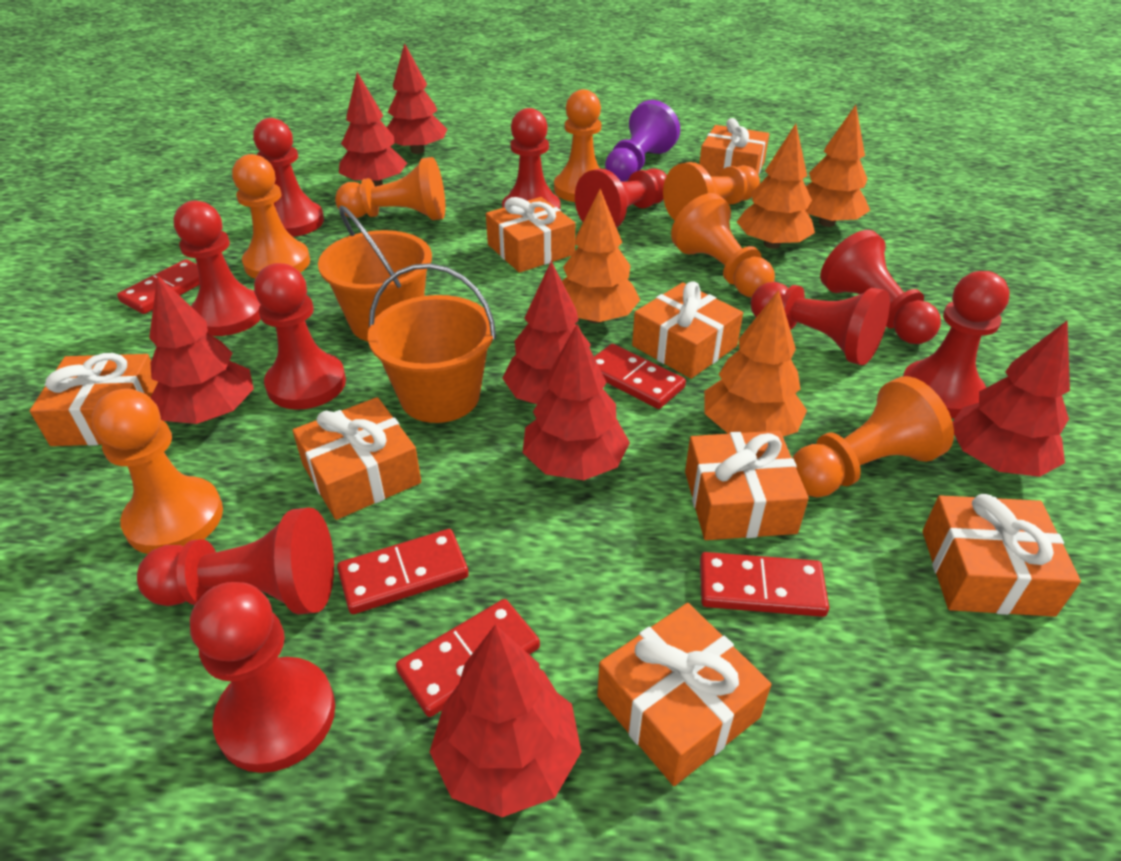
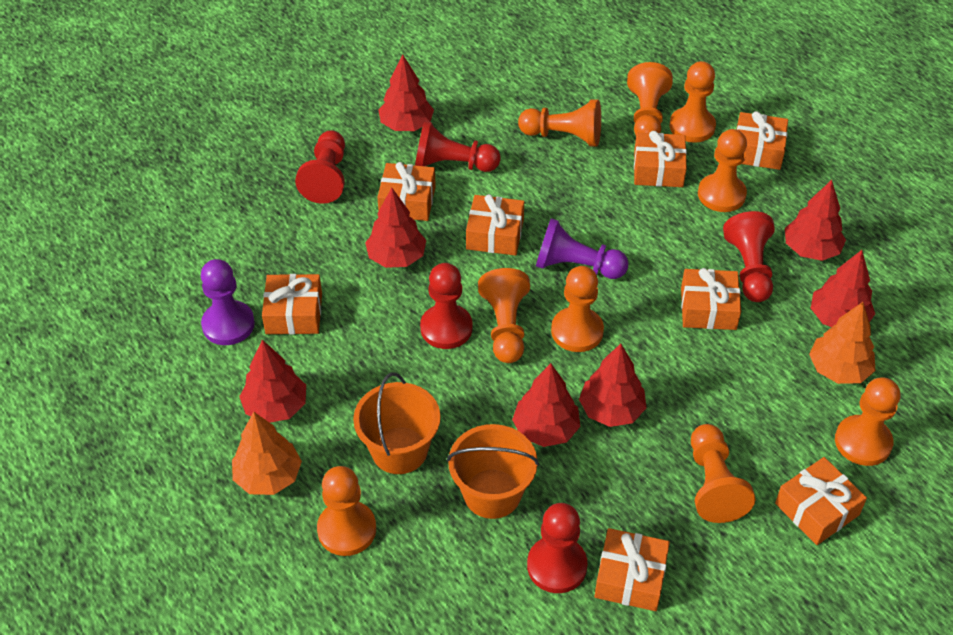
orange pawn: [92,389,223,554] [232,154,310,279] [335,157,445,220] [554,89,601,202] [663,162,760,221] [671,193,775,297] [792,376,954,498] = 7 -> [317,466,376,556] [478,268,530,363] [518,99,601,147] [551,266,604,352] [627,62,673,135] [670,61,716,143] [691,424,755,523] [698,129,747,212] [835,378,900,466] = 9
orange tree: [562,189,640,323] [704,290,807,436] [737,124,815,249] [806,105,870,227] = 4 -> [232,412,302,495] [809,302,875,384] = 2
purple pawn: [605,100,680,182] = 1 -> [201,259,255,345] [536,218,629,279] = 2
red domino: [117,259,200,314] [337,529,469,614] [396,599,540,717] [594,344,686,409] [700,552,829,617] = 5 -> none = 0
red pawn: [137,507,334,615] [174,201,261,336] [190,582,335,773] [253,118,324,237] [254,263,346,410] [502,108,560,209] [575,168,667,228] [751,282,890,365] [820,230,941,344] [903,271,1010,419] = 10 -> [295,131,345,204] [415,121,500,172] [420,263,473,349] [527,503,588,593] [723,211,775,302] = 5

